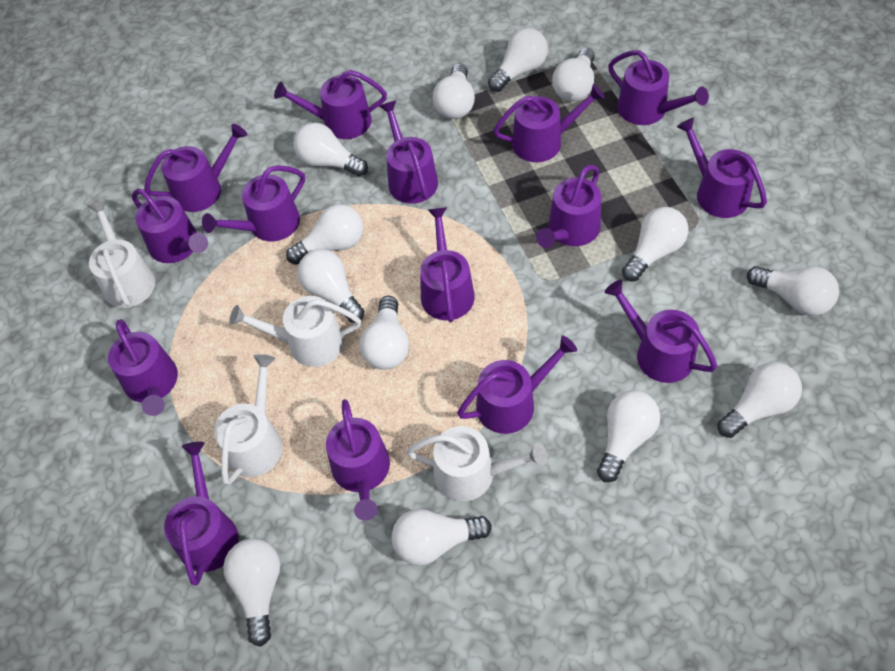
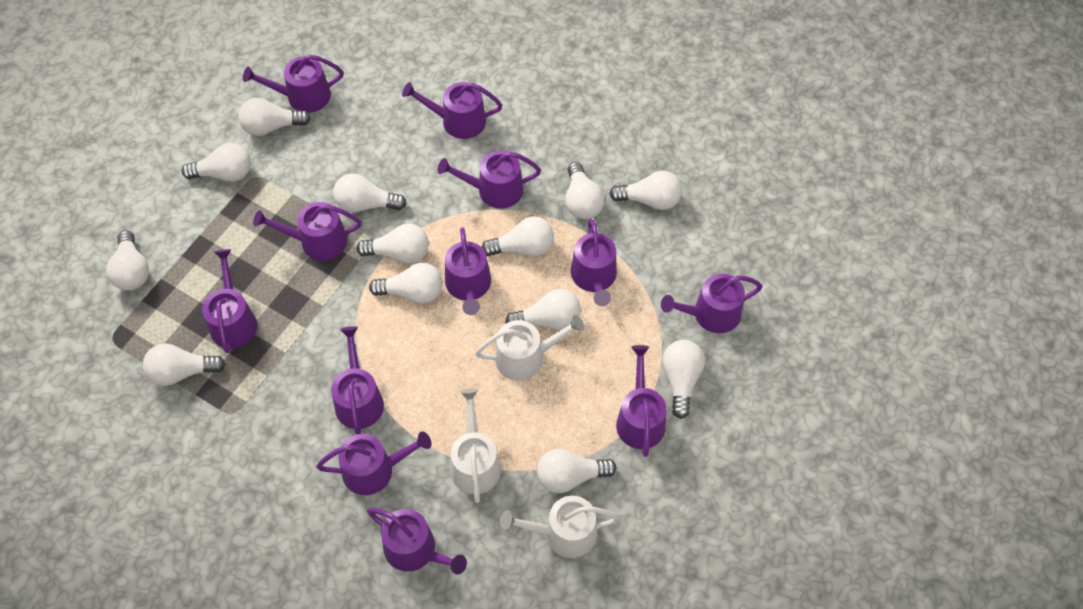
purple watering can: [108,319,178,416] [132,189,208,263] [144,124,247,212] [164,442,239,586] [202,165,305,241] [274,70,387,139] [326,399,390,521] [379,101,438,204] [420,207,475,322] [457,335,577,434] [493,84,605,162] [536,165,601,248] [605,280,717,383] [608,50,709,125] [677,117,767,218] = 15 -> [202,249,257,353] [243,54,344,113] [253,202,362,261] [316,432,432,495] [331,326,384,434] [367,508,467,574] [402,82,502,139] [438,151,541,209] [445,227,491,315] [571,219,617,306] [616,345,666,457] [661,274,763,333] = 12
white watering can: [87,200,155,308] [214,354,282,485] [229,296,361,367] [406,426,547,501] = 4 -> [451,388,501,503] [475,315,584,381] [500,496,620,558] = 3

